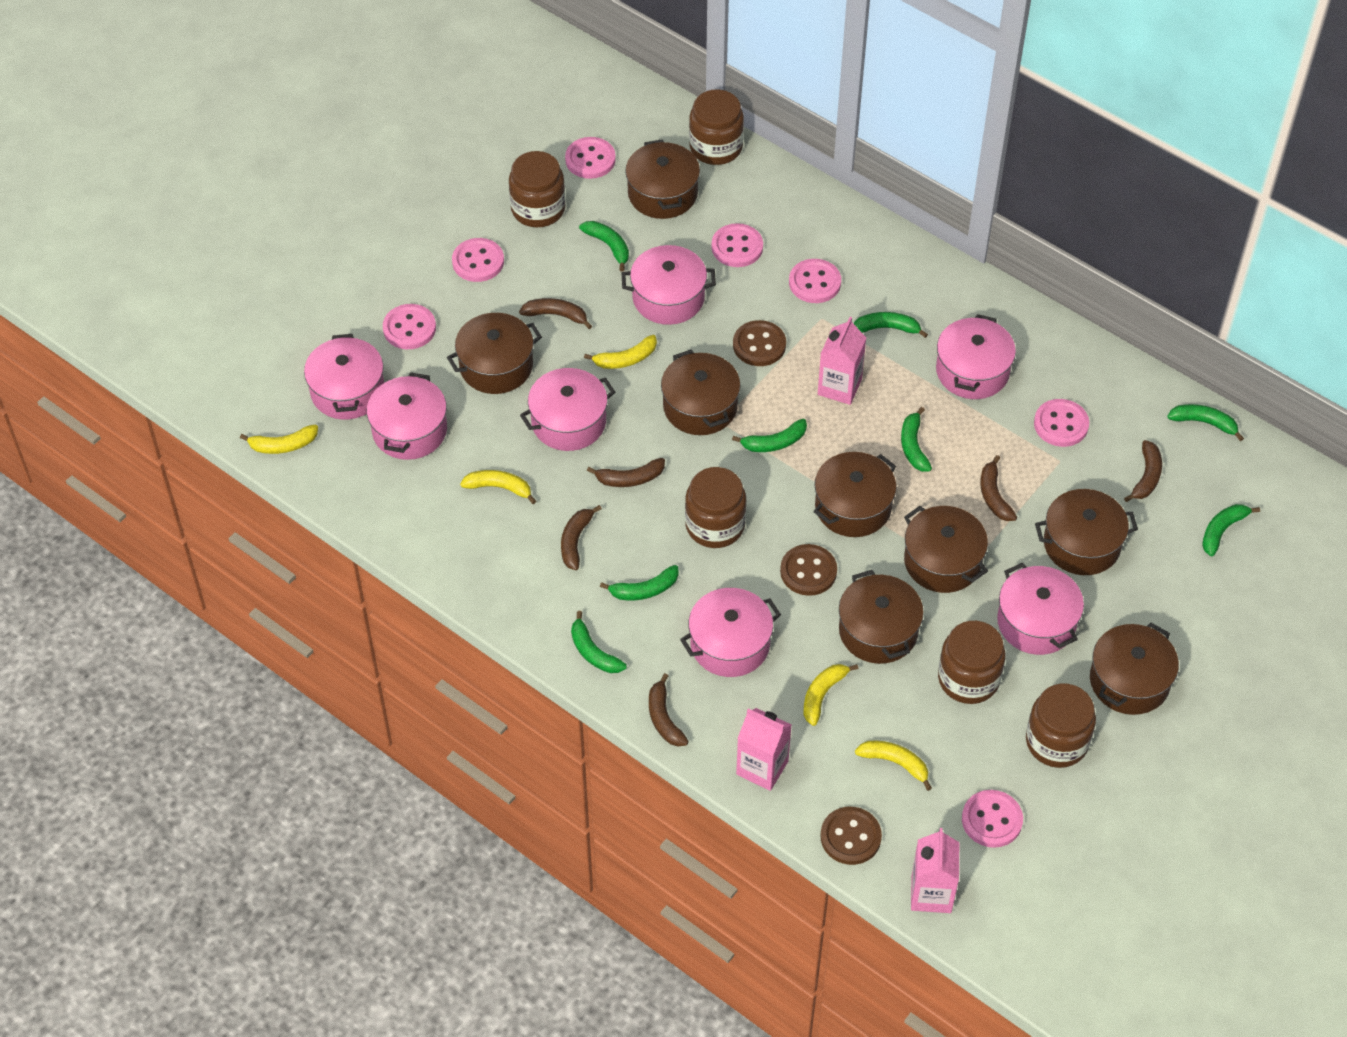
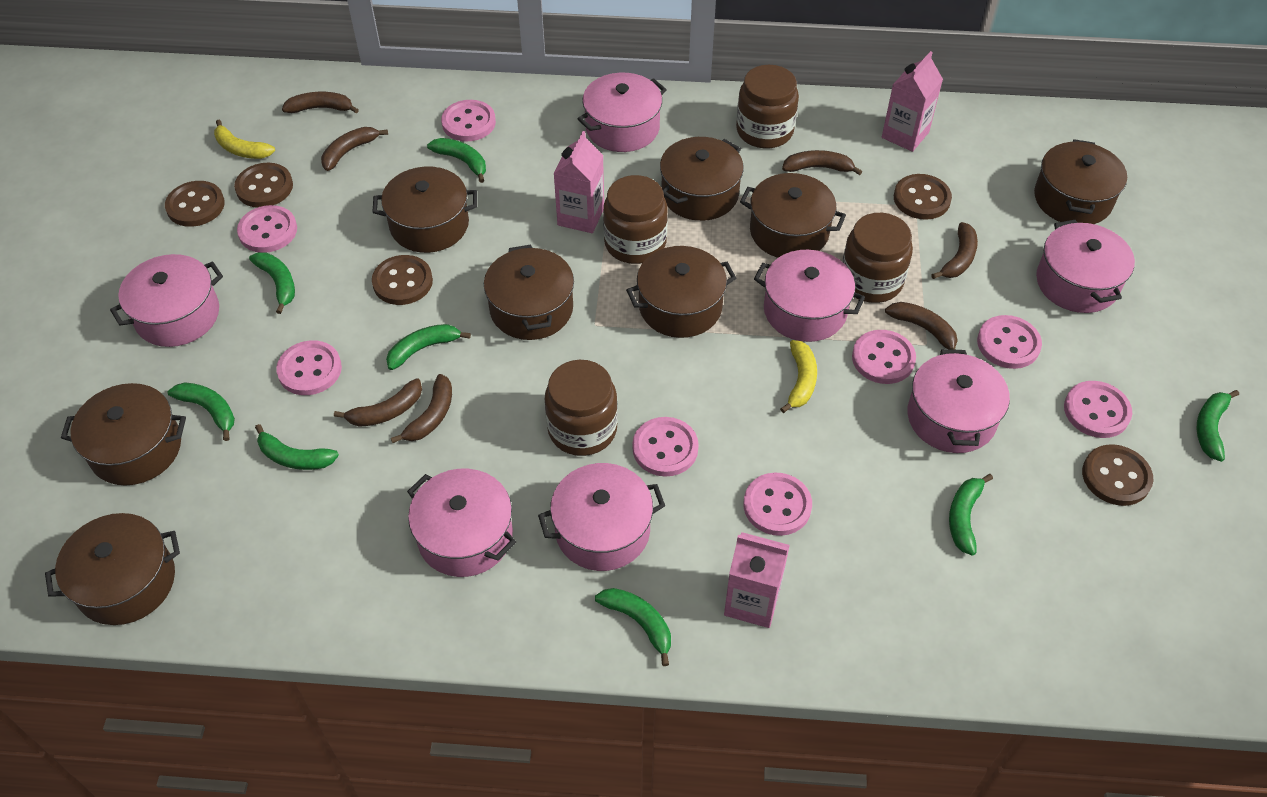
brown banana: [519,298,592,329] [561,505,602,570] [587,458,665,487] [649,673,689,747] [980,455,1017,521] [1124,440,1162,502] = 6 -> [282,92,359,113] [321,127,388,171] [334,378,422,427] [391,374,452,443] [782,150,862,175] [885,302,958,350] [931,222,978,279] = 7
brown button: [733,320,786,366] [780,544,837,596] [821,807,882,865] = 3 -> [165,181,225,227] [234,163,293,208] [372,255,433,305] [894,174,952,220] [1082,444,1154,506] = 5
brown jar: [509,151,565,228] [685,467,746,548] [689,89,744,165] [938,621,1006,704] [1026,683,1096,768] = 5 -> [545,360,618,456] [603,175,668,264] [736,65,799,148] [842,213,913,303] = 4
pink button: [383,304,436,349] [452,238,504,282] [565,137,616,179] [712,223,763,267] [789,259,841,303] [962,790,1023,848] [1034,399,1089,447] = 7 -> [237,205,297,252] [276,340,342,395] [441,100,496,141] [633,417,699,476] [744,473,812,536] [852,330,916,384] [977,315,1042,369] [1064,381,1132,438] = 8
yellow banana: [240,424,318,454] [460,470,536,504] [584,335,657,369] [804,664,859,726] [855,741,932,791] = 5 -> [214,120,275,159] [780,340,817,413] = 2

